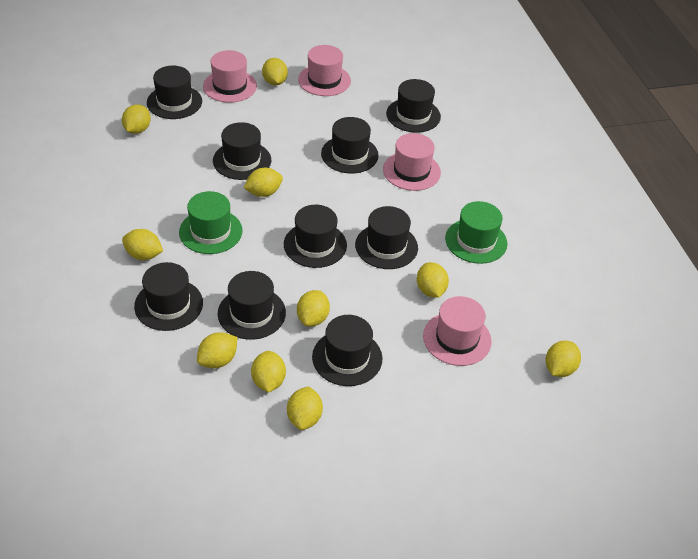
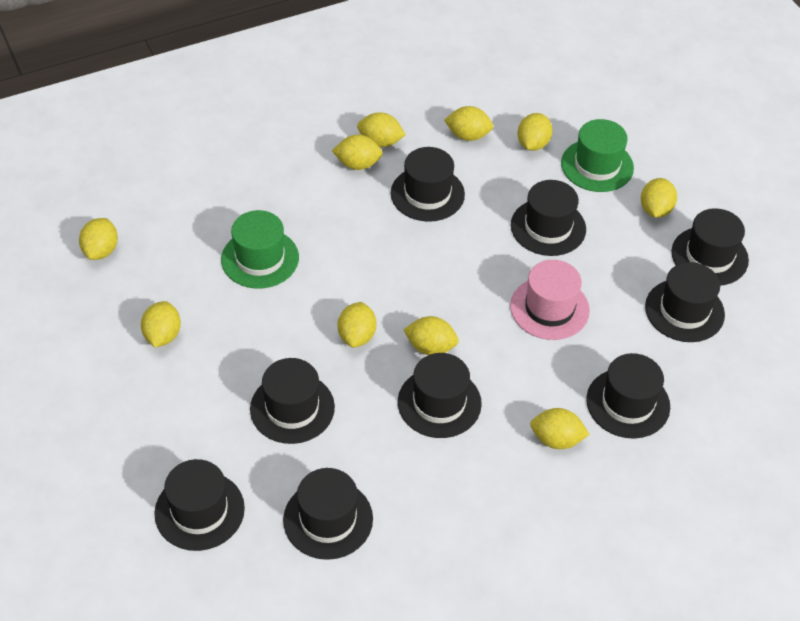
pink hat: [203,50,257,103] [298,45,351,96] [383,133,441,191] [423,296,492,366] = 4 -> [510,260,590,340] = 1

